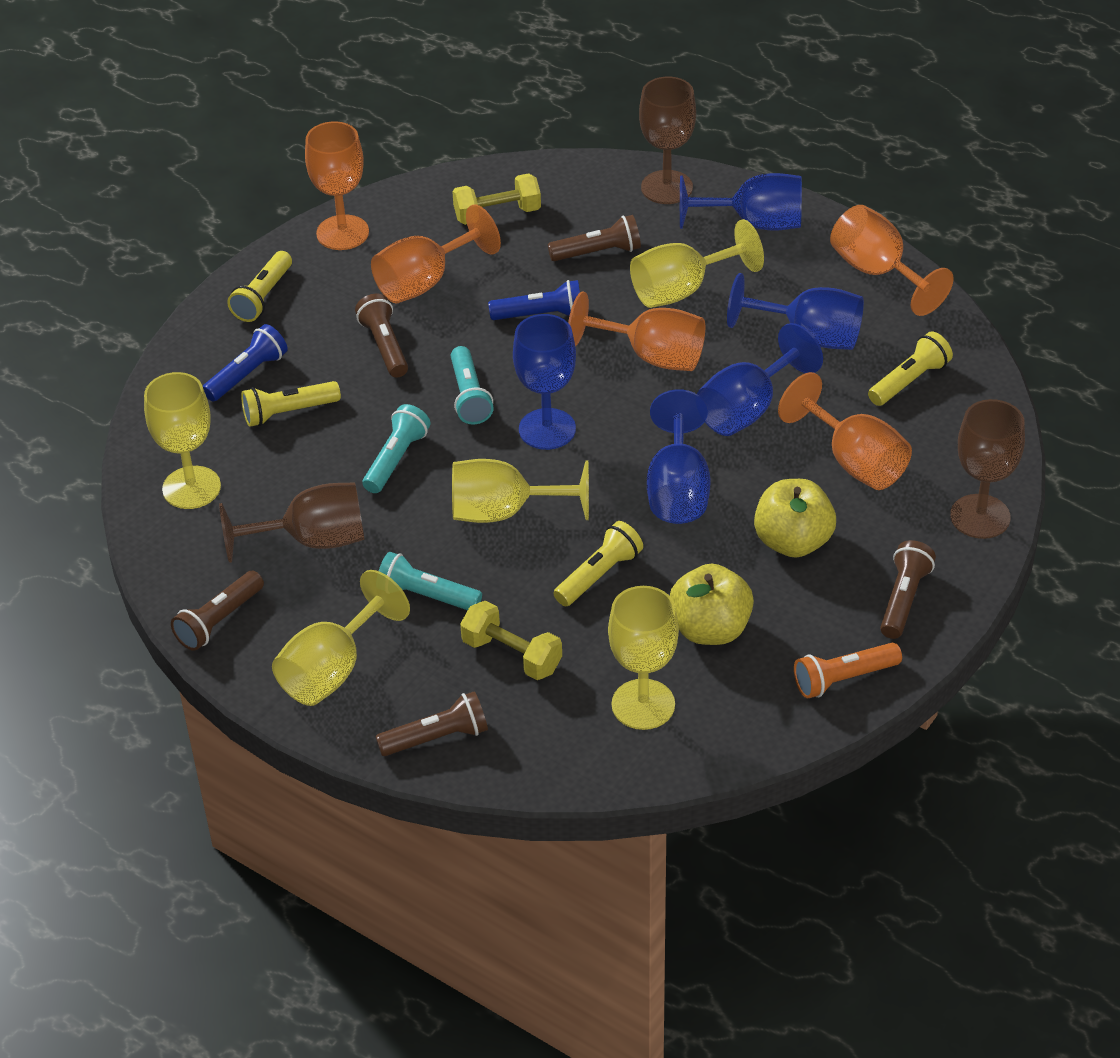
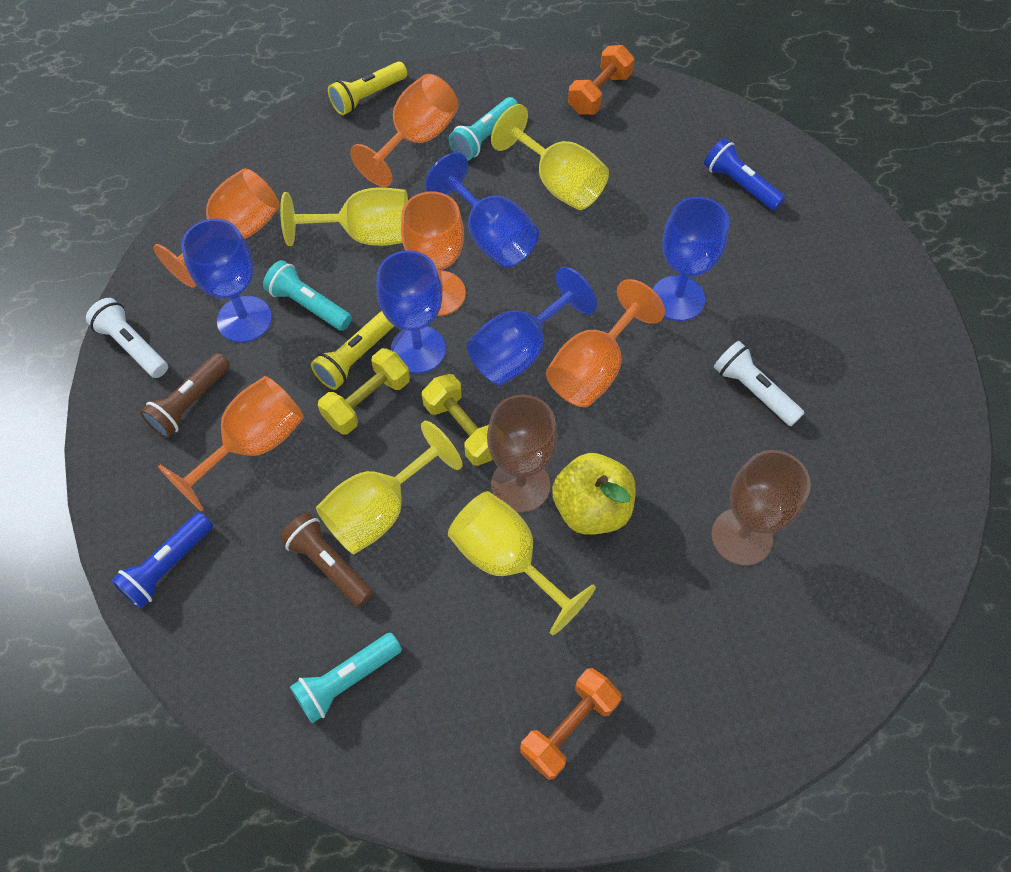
brown flashlight: [171,571,264,651] [355,294,408,377] [375,691,488,756] [548,215,641,261] [880,540,936,639] = 5 -> [140,353,230,438] [280,512,373,607] = 2
brown goblet: [219,482,364,563] [639,77,696,204] [950,399,1025,539] = 3 -> [487,394,558,513] [711,450,811,566] = 2
orange dumbbell: none = 0 -> [520,668,621,780] [568,45,634,115] = 2
orange flashlight: [794,643,902,698] = 1 -> none = 0
white flashlight: none = 0 -> [86,298,168,378] [714,341,804,426] = 2
yellow apple: [670,564,754,645] [754,479,836,558] = 2 -> [552,453,636,535] = 1
yellow flashlight: [227,251,292,322] [241,381,341,427] [553,521,643,606] [868,331,953,406] = 4 -> [311,311,394,390] [328,61,407,115] = 2
yellow goblet: [144,372,221,509] [272,570,410,706] [452,459,589,523] [608,586,679,730] [630,219,764,308] = 5 -> [280,187,408,246] [316,421,463,554] [448,491,596,636] [491,104,609,210] = 4

